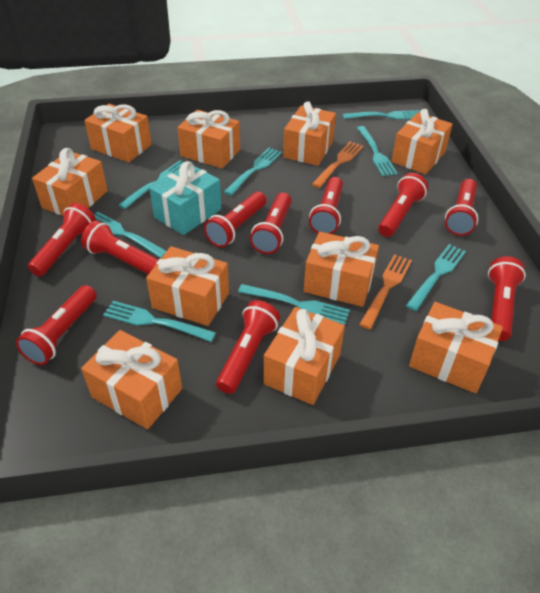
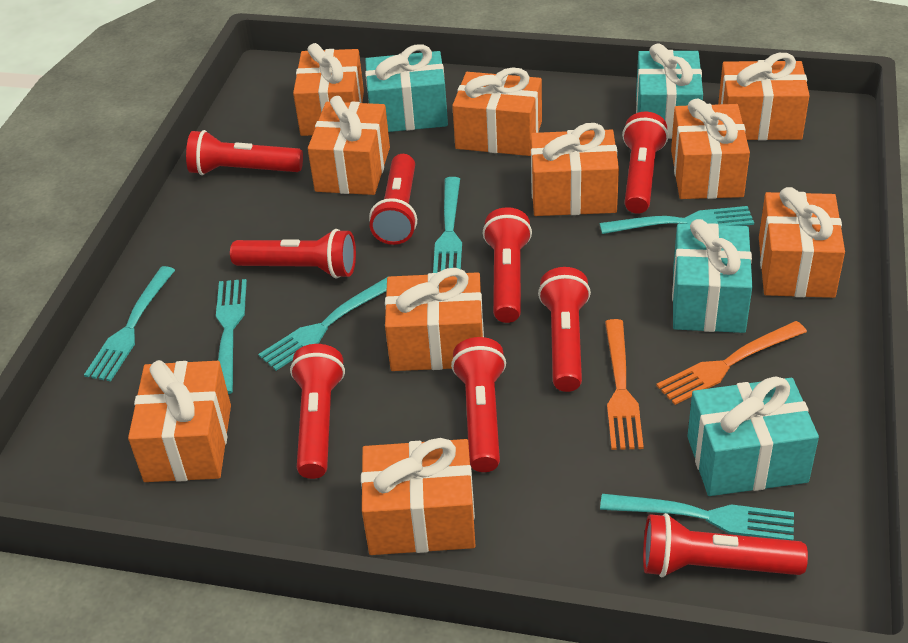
red flashlight: [16,285,97,365] [28,203,96,276] [81,221,159,275] [204,192,266,247] [216,300,280,394] [250,193,292,254] [309,177,343,234] [378,173,428,237] [445,179,478,236] [488,256,526,341] = 10 -> [186,130,303,175] [230,229,356,279] [290,344,345,479] [369,154,417,245] [451,337,506,472] [483,207,532,323] [538,267,591,392] [622,112,668,214] [643,513,808,577] = 9
turquoise fork: [94,212,166,258] [103,301,216,342] [118,160,184,209] [224,147,282,196] [238,284,350,325] [343,110,420,120] [357,126,398,176] [406,244,466,311] = 8 -> [84,266,175,382] [216,279,247,394] [258,277,387,371] [433,177,462,273] [600,206,754,234] [600,494,794,540] = 6
turquoise gift: [149,161,222,235] = 1 -> [365,44,448,132] [636,43,703,139] [672,219,752,333] [687,376,819,496] = 4

